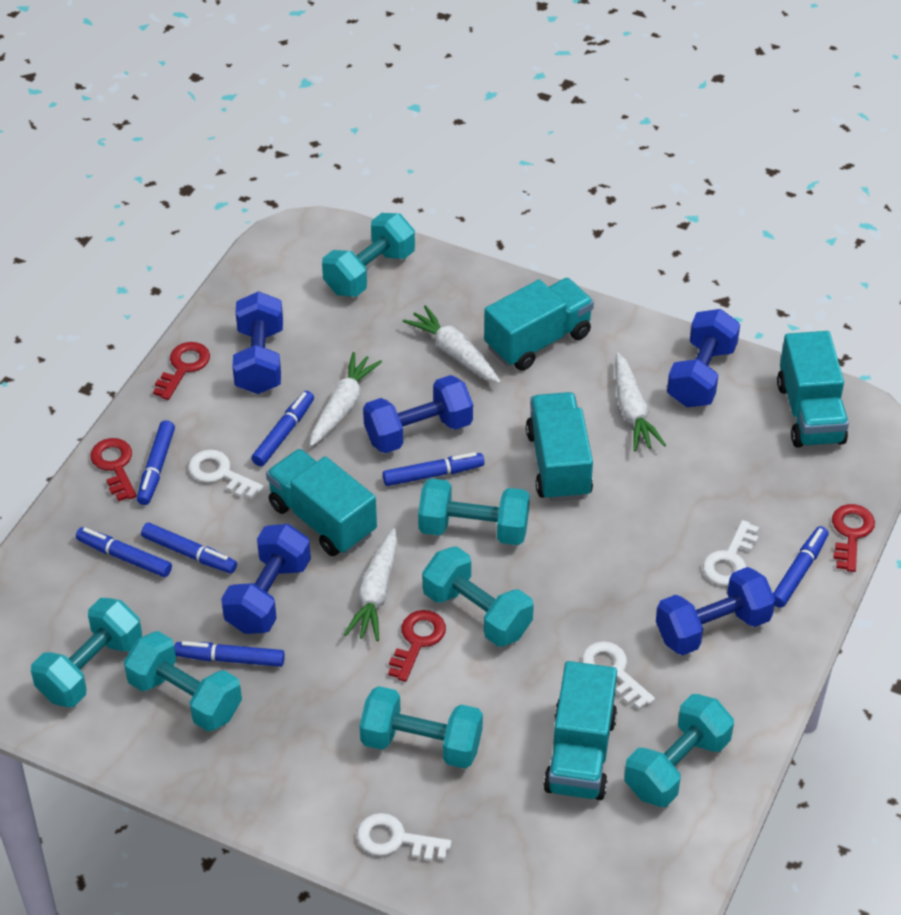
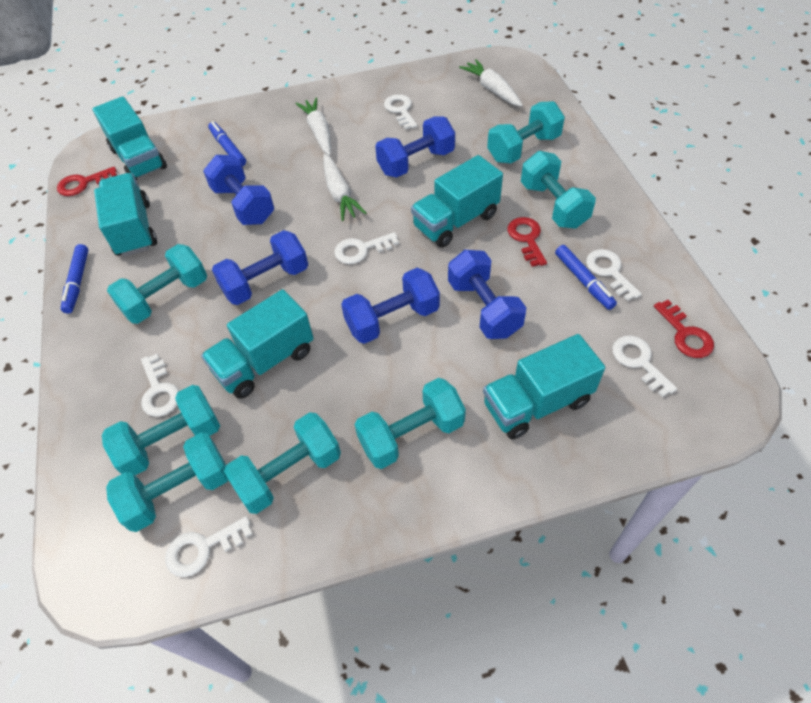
blue marker: [76,527,172,577] [137,420,175,505] [141,523,237,574] [174,641,285,667] [251,391,314,466] [383,452,485,486] [773,526,829,608] = 7 -> [61,244,88,313] [208,121,246,167] [555,245,617,310] = 3
red key: [90,438,137,501] [153,342,210,400] [388,610,446,682] [832,504,875,572] = 4 -> [57,167,117,196] [507,217,547,267] [654,300,714,358] = 3
white carrot: [310,352,382,447] [344,528,398,641] [403,305,501,383] [615,353,666,451] = 4 -> [296,97,331,156] [323,154,366,221] [459,59,523,107] = 3
white key: [188,449,264,499] [357,813,451,861] [582,641,655,709] [703,520,759,586] = 4 -> [141,354,179,416] [165,516,252,577] [334,232,399,264] [384,94,417,130] [586,249,642,301] [612,335,677,397] = 6

